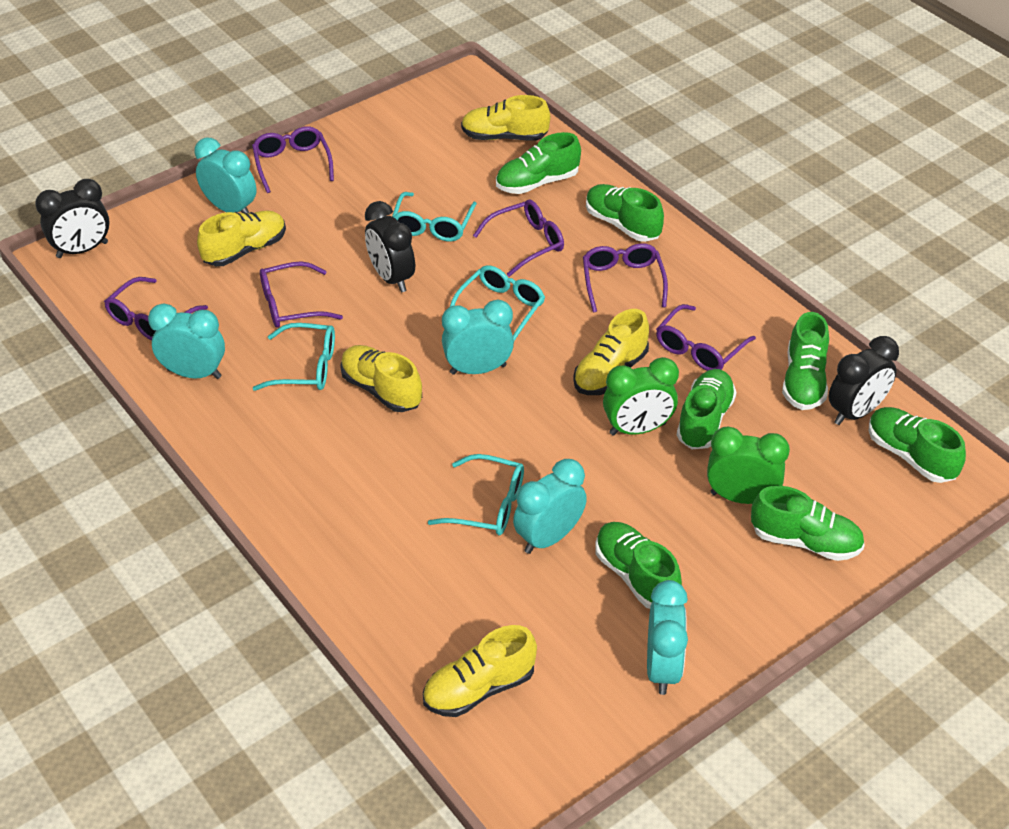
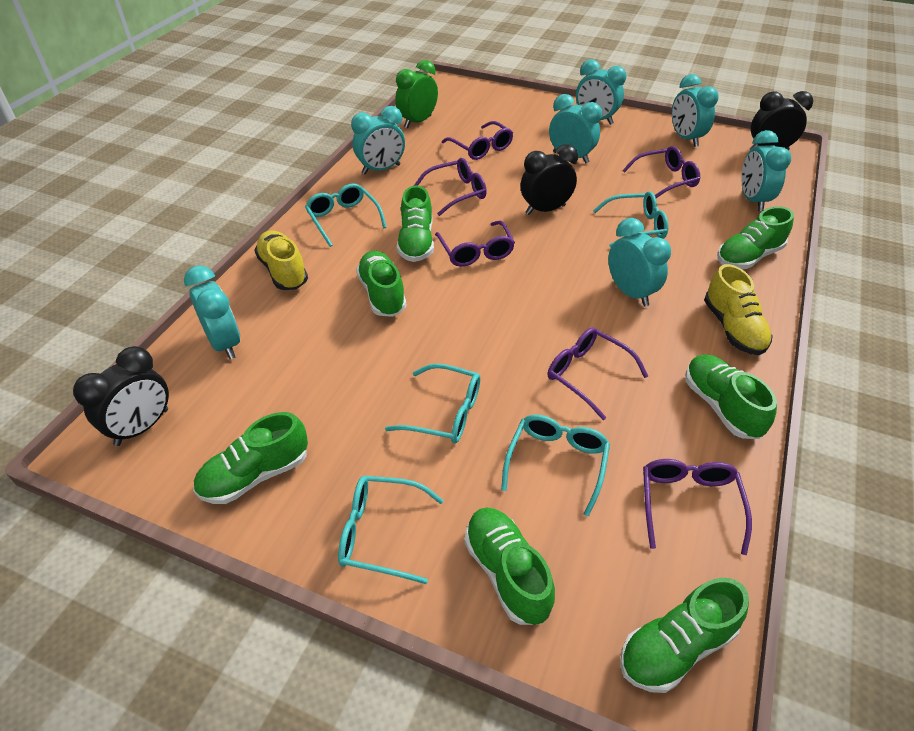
green clock: [603,357,679,436] [707,426,790,504] = 2 -> [395,60,438,128] = 1
turquoise clock: [148,303,225,379] [194,138,257,213] [442,299,514,375] [513,459,587,554] [647,580,688,695] = 5 -> [184,266,240,359] [351,106,405,175] [549,94,602,164] [576,59,627,125] [608,218,671,307] [672,74,719,147] [741,130,791,211] = 7
turquoise glasses: [253,323,335,391] [392,192,477,242] [428,454,524,535] [450,265,545,341] = 4 -> [305,183,387,247] [338,476,444,584] [385,363,480,443] [501,415,610,517] [593,191,668,248] = 5
yellow shoe: [197,211,286,266] [340,345,422,412] [423,625,537,717] [461,95,550,141] [573,309,649,395] = 5 -> [254,230,308,290] [704,264,773,355] = 2

